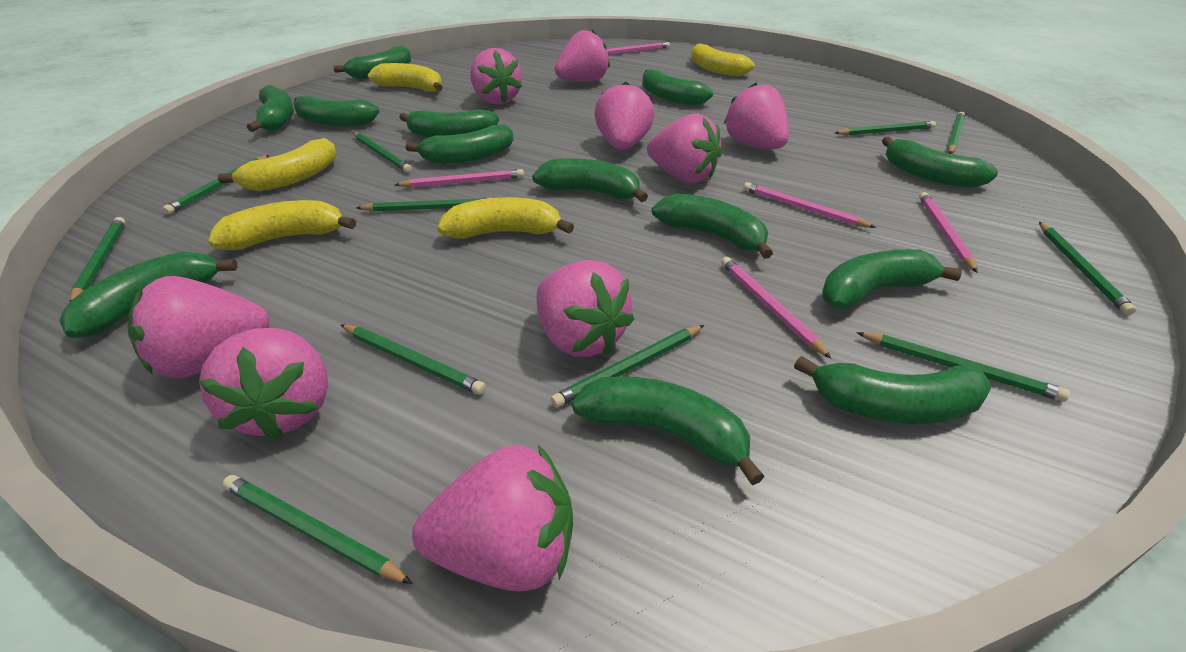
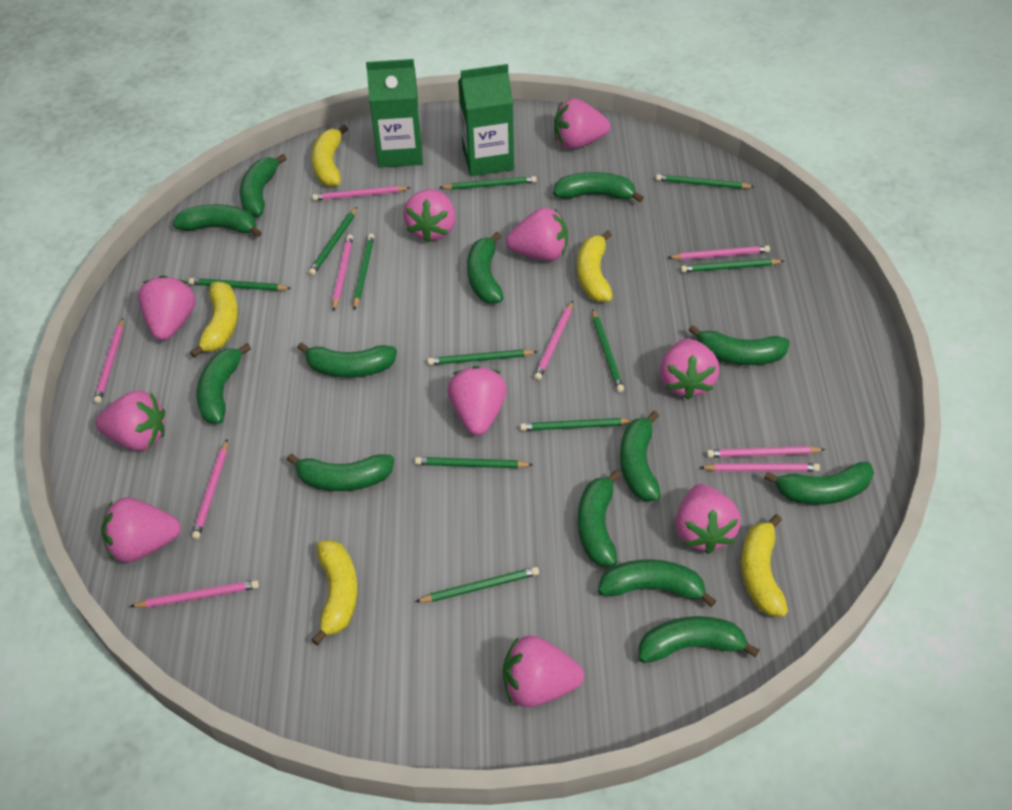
green carton: none = 0 -> [366,59,423,168] [458,64,514,176] = 2
pink pencil: [395,169,524,188] [607,42,670,55] [721,257,832,359] [743,182,876,228] [919,192,977,272] = 5 -> [94,318,123,404] [130,580,259,608] [192,440,228,539] [312,186,410,201] [332,234,353,311] [534,301,573,380] [667,245,770,260] [699,463,820,472] [707,446,825,458] = 9
pink strawberry: [127,276,270,379] [199,328,328,440] [412,445,573,592] [470,48,522,104] [536,260,634,357] [555,30,610,82] [594,82,654,150] [647,113,722,183] [724,82,789,149] = 9 -> [95,390,165,451] [101,498,181,563] [138,275,196,340] [403,189,456,242] [447,366,507,435] [503,636,584,707] [506,208,568,261] [554,98,610,149] [660,339,719,399] [675,484,741,554] = 10

